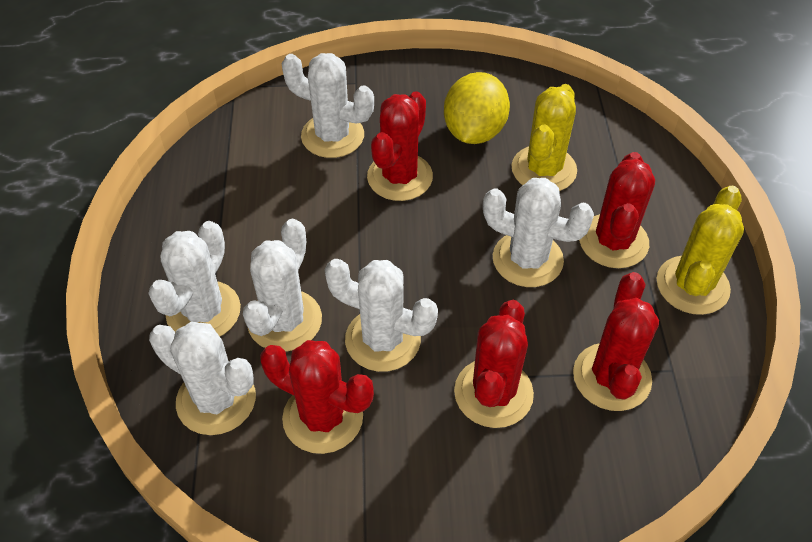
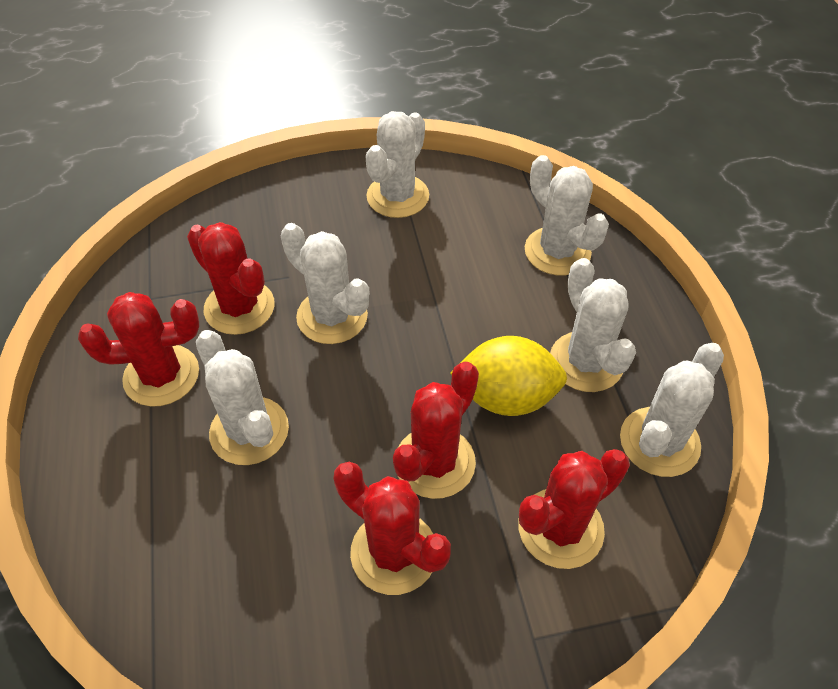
yellow cactus: [512,84,577,191] [657,185,744,315] = 2 -> none = 0

